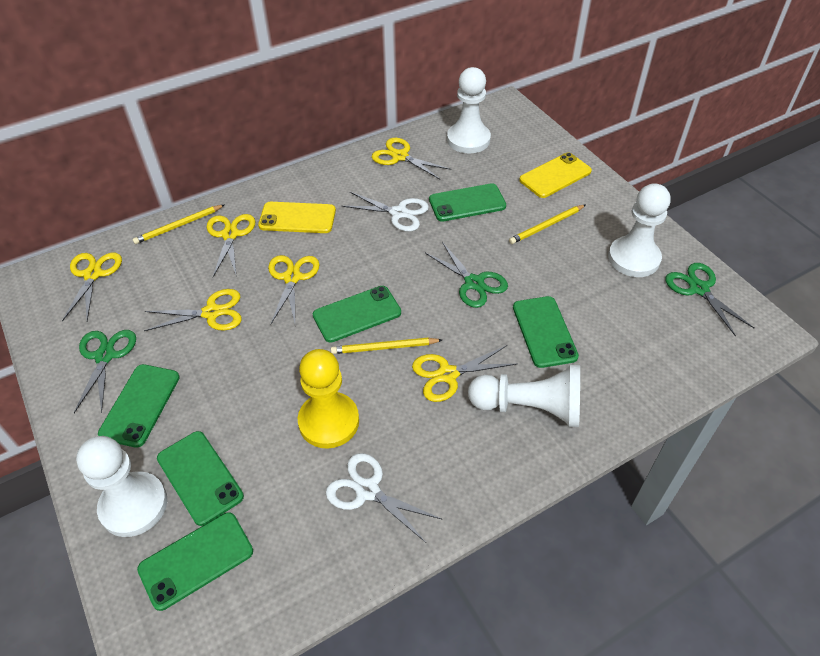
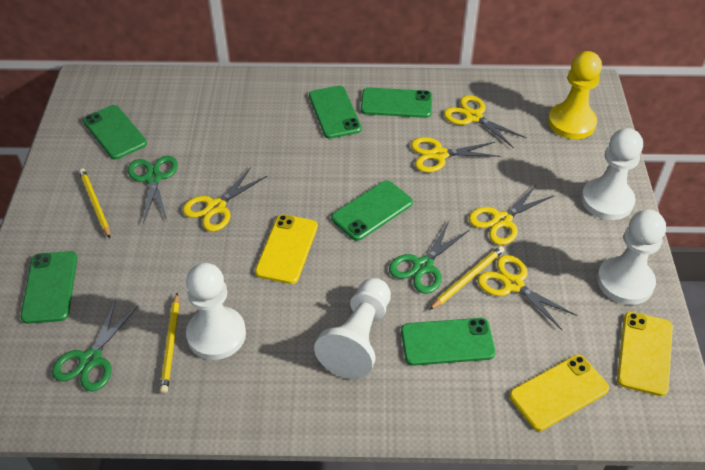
white scissors: [326,453,441,543] [342,192,429,232] = 2 -> none = 0
yellow phone: [258,202,336,233] [519,152,592,198] = 2 -> [255,214,318,284] [509,355,609,431] [617,312,673,396] = 3
yellow scissors: [62,253,122,321] [144,289,242,331] [207,214,255,277] [268,255,320,324] [372,138,451,179] [412,345,517,402] = 6 -> [182,167,267,232] [411,137,500,172] [444,95,527,148] [469,184,553,245] [477,255,578,330] = 5

